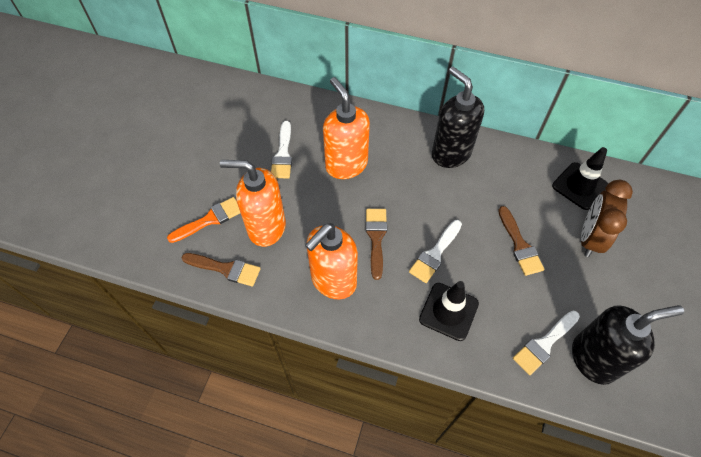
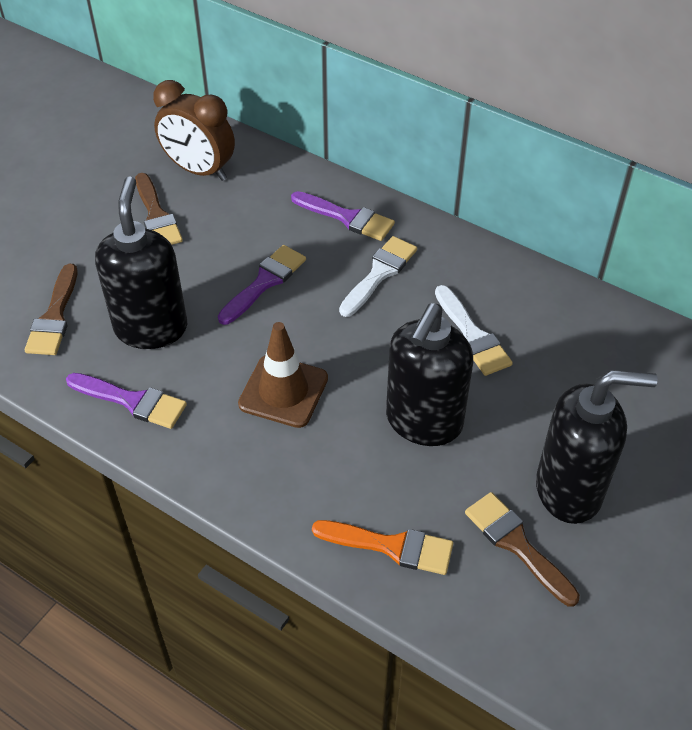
black soap dispenser: [432,67,484,168] [572,305,684,385] = 2 -> [95,176,187,349] [386,303,473,446] [536,370,658,524] = 3
black traffic cone: [419,281,479,341] [552,147,608,210] = 2 -> none = 0
brown traffic cone: none = 0 -> [238,322,328,428] = 1
orange soap dispenser: [220,160,286,247] [305,223,358,299] [323,77,370,179] = 3 -> none = 0
purple brush: none = 0 -> [66,373,187,429] [218,245,306,325] [291,191,395,241] = 3
white brush: [271,121,292,179] [409,220,462,283] [513,310,580,375] = 3 -> [339,236,417,317] [435,285,513,376] = 2

